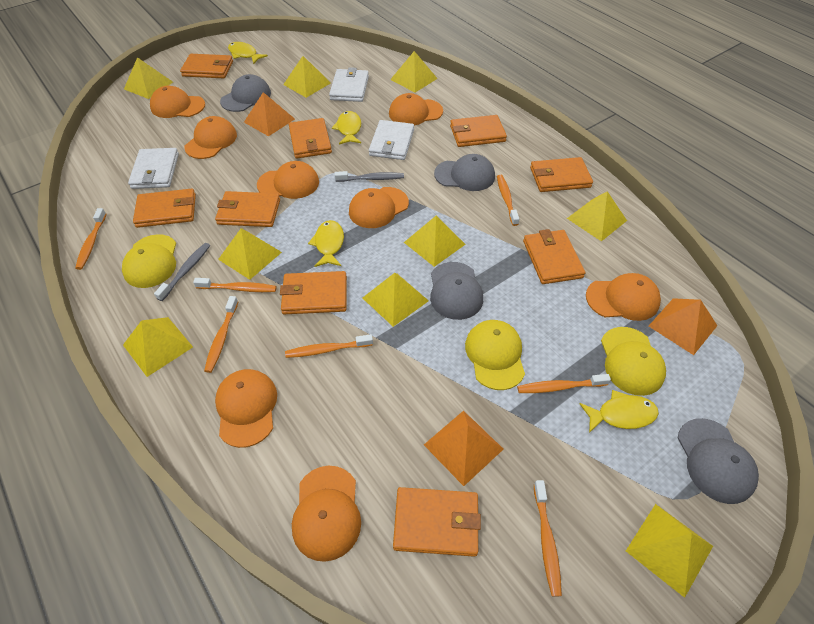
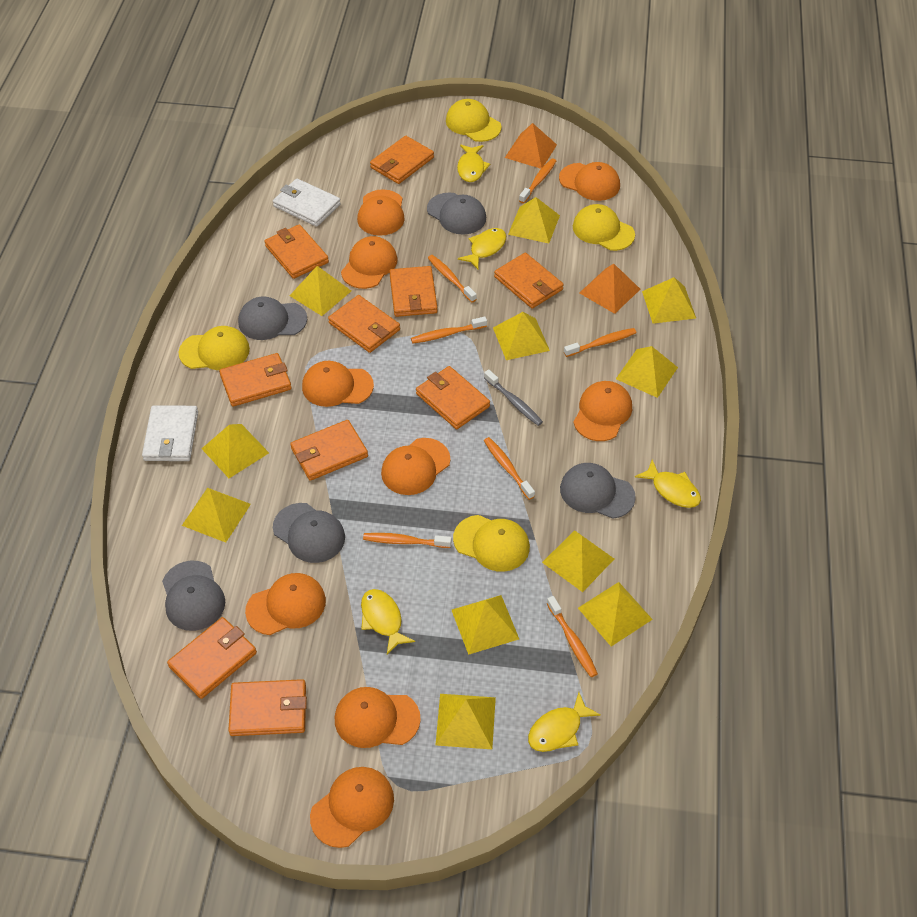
grey cap: [220,74,271,112] [430,262,483,320] [434,154,495,191] [678,418,759,504] = 4 -> [162,561,225,631] [238,296,307,340] [273,503,345,563] [427,193,486,235] [560,463,636,519] = 5
grey toothbrush: [154,243,210,301] [334,171,404,182] = 2 -> [484,369,543,426] = 1
orange cap: [150,86,205,118] [184,116,237,159] [215,369,277,448] [257,161,319,199] [292,466,361,562] [349,187,409,228] [389,93,443,126] [586,273,661,321] = 8 -> [245,573,326,635] [302,361,374,407] [310,767,394,848] [335,687,421,748] [341,236,397,289] [357,189,405,236] [381,438,450,495] [559,162,620,201] [573,381,632,441] = 9
orange pyramid: [244,92,295,136] [424,411,503,486] [649,298,717,355] = 3 -> [505,123,557,169] [580,263,640,314] = 2
orange wallet: [133,189,196,228] [180,54,233,78] [215,191,280,227] [280,271,347,314] [289,118,332,159] [393,487,481,557] [450,115,507,147] [523,229,585,284] [530,157,593,192] = 9 -> [167,617,257,699] [219,353,292,407] [228,679,307,736] [265,224,329,279] [290,420,368,481] [328,295,400,353] [370,136,434,184] [389,266,438,317] [416,366,490,429] [494,253,564,309] = 10
white wallet: [128,148,179,189] [329,67,369,102] [369,120,414,160] = 3 -> [142,405,198,461] [273,178,341,227] = 2
yellow cap: [122,234,176,288] [465,320,525,390] [601,327,666,396] = 3 -> [178,326,250,370] [446,99,501,142] [453,515,530,572] [573,204,635,251] = 4
yellow fish: [228,42,268,64] [308,220,344,267] [332,111,361,144] [579,390,659,433] = 4 -> [361,589,415,654] [457,145,490,182] [458,228,506,269] [528,692,601,752] [635,459,701,508] = 5
yellow pyramid: [123,317,193,377] [124,57,173,99] [218,228,282,280] [283,56,331,98] [363,273,429,327] [390,51,438,92] [404,216,466,267] [567,191,627,241] [626,504,713,598] = 9 -> [182,488,251,543] [201,424,269,478] [290,266,351,316] [435,694,496,749] [452,595,519,655] [493,312,550,360] [508,197,560,244] [542,530,614,592] [578,582,653,647] [616,346,678,398] [642,277,696,324] = 11

